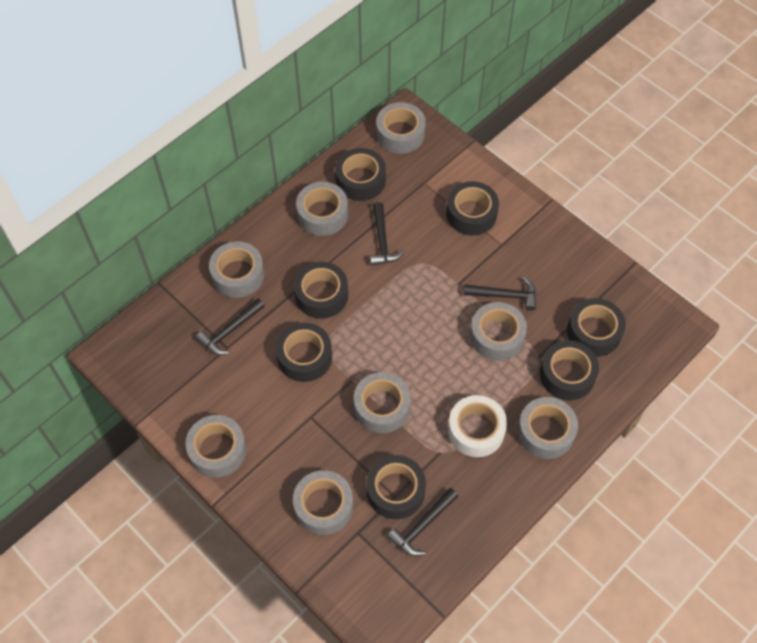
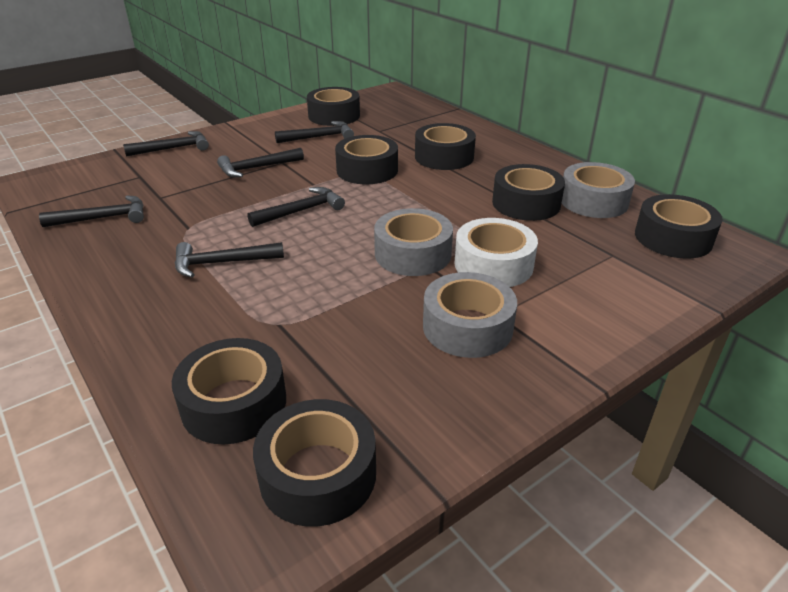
black hammer: [196,299,265,355] [370,202,404,266] [387,488,458,556] [464,277,536,311] = 4 -> [39,195,144,227] [123,131,209,157] [175,242,284,277] [217,148,304,177] [247,187,345,227] [275,121,354,143] = 6
grey tape: [185,415,247,478] [209,241,264,298] [293,470,353,535] [296,182,348,236] [354,372,411,433] [376,102,426,154] [470,302,527,361] [518,397,578,459] = 8 -> [374,208,453,276] [423,272,517,358] [561,162,635,218] = 3

